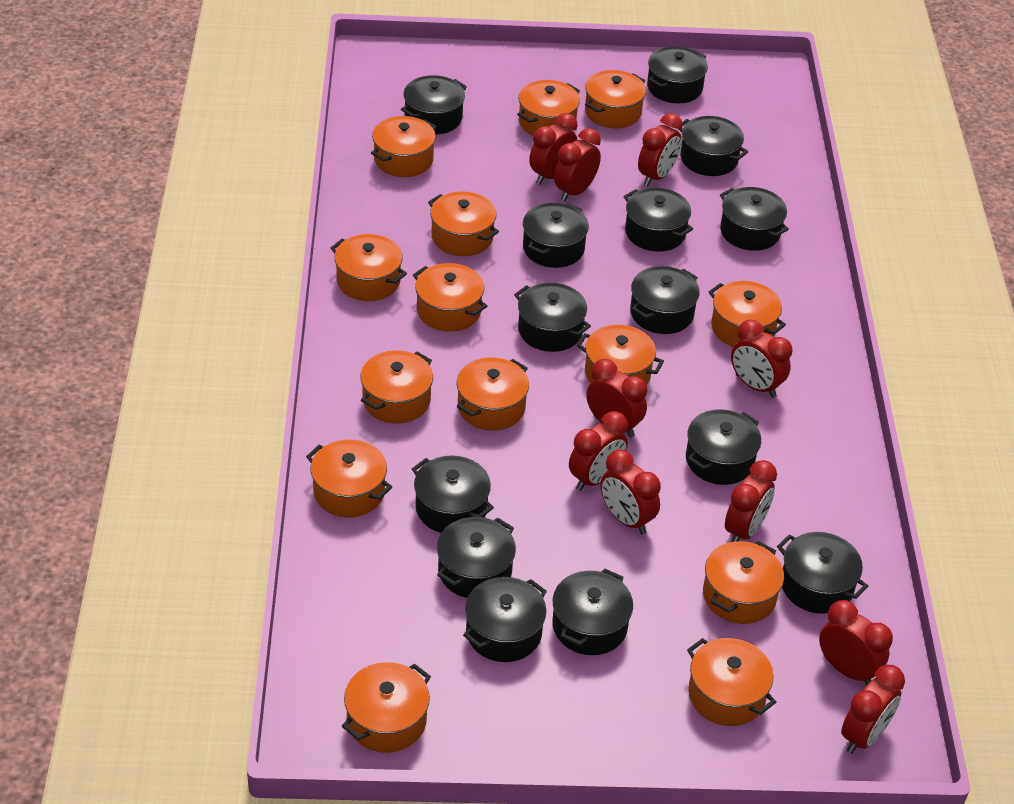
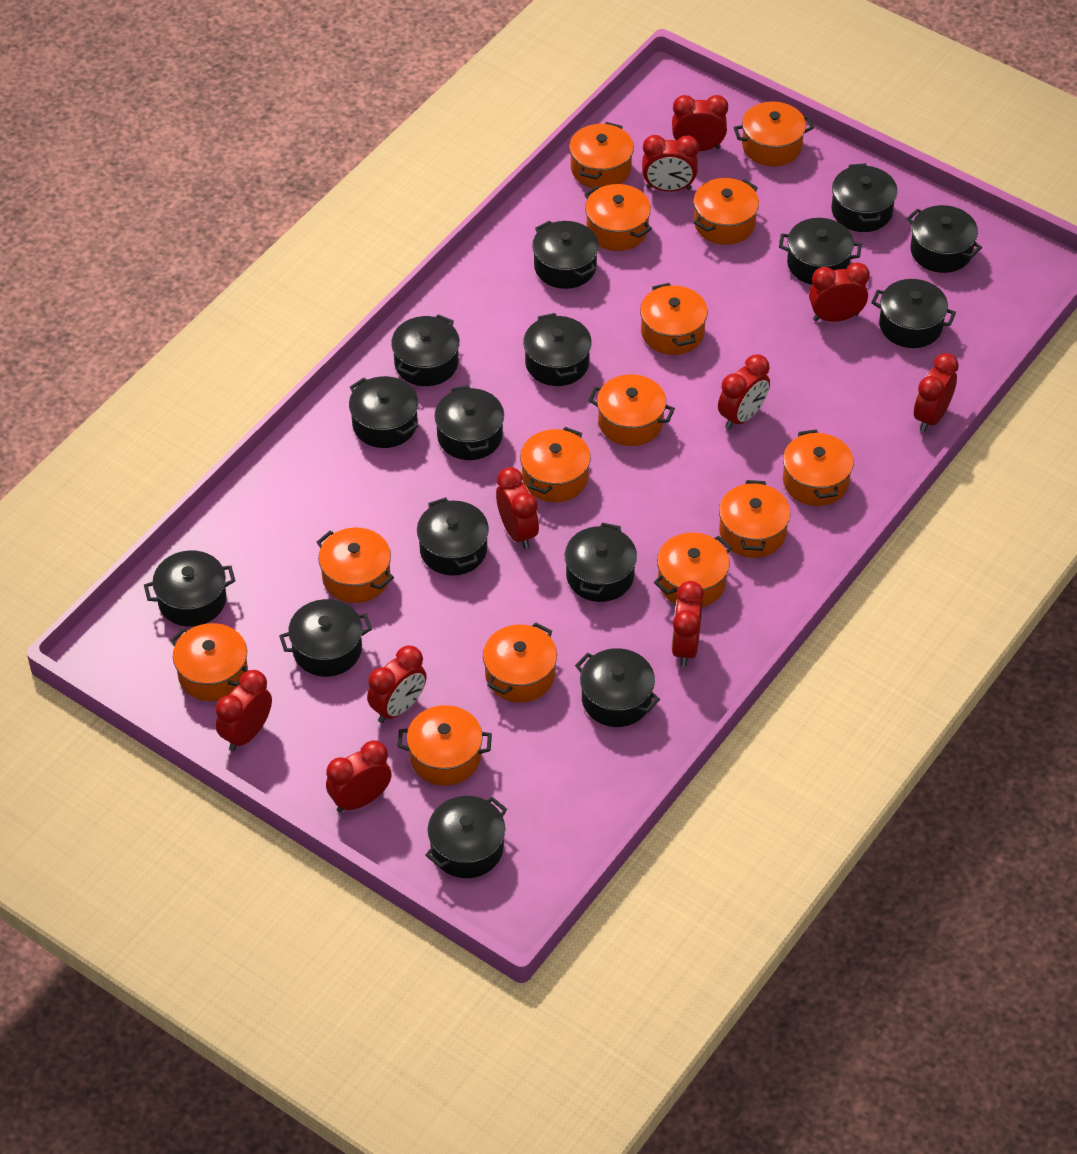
black pot: [401,75,467,134] [412,455,494,533] [437,517,516,598] [463,577,547,662] [514,283,591,352] [523,203,589,268] [552,568,633,655] [623,188,693,252] [630,266,700,334] [647,46,708,103] [679,116,748,176] [686,409,761,485] [720,187,789,251] [777,532,868,614] = 14 -> [144,550,235,627] [279,599,372,677] [349,376,418,448] [391,314,460,386] [417,497,489,576] [426,796,507,878] [434,385,504,460] [523,313,592,386] [532,221,599,289] [565,522,637,602] [575,648,660,727] [779,218,862,285] [831,163,898,232] [871,279,956,348] [907,205,982,273] = 15

